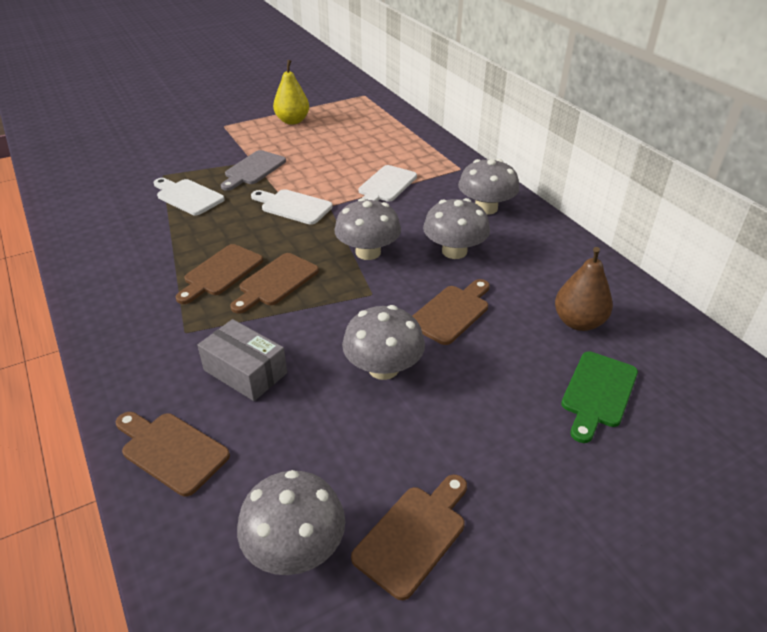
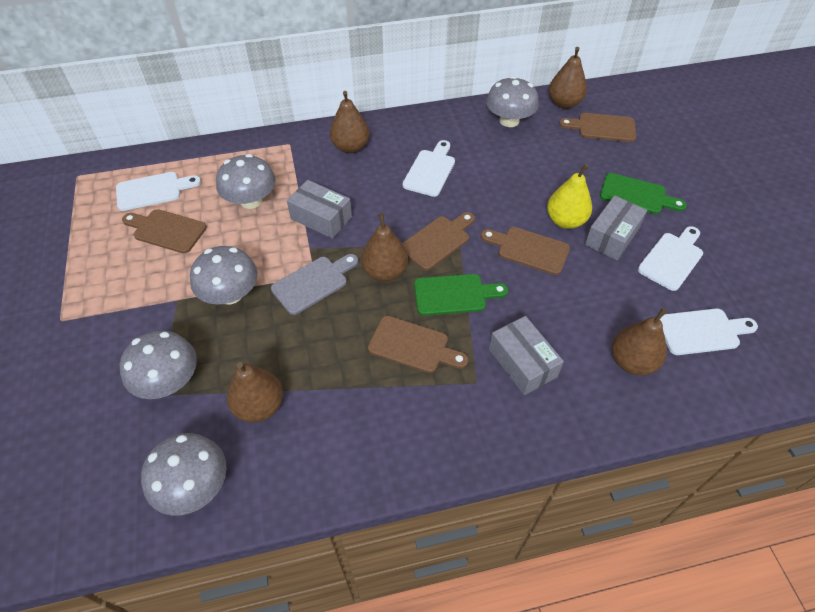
brown pear: [555,247,613,331] = 1 -> [227,362,283,423] [330,91,369,153] [361,214,408,281] [549,47,587,109] [612,308,667,375] = 5
green cutting board: [561,352,638,443] = 1 -> [414,274,508,316] [600,173,687,214] = 2
grey box: [197,319,287,401] = 1 -> [287,180,352,239] [489,316,564,395] [585,195,647,260] = 3
white cutting board: [154,178,225,215] [251,189,333,225] [359,165,417,202] = 3 -> [116,172,201,211] [403,140,455,197] [638,226,703,291] [660,309,758,355] = 4

